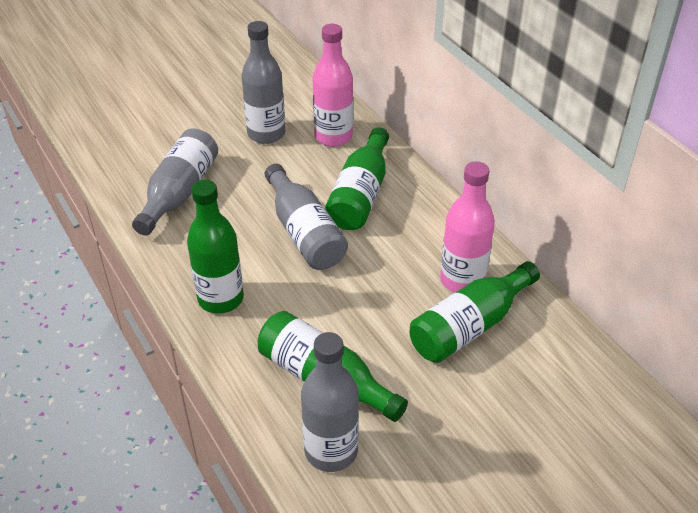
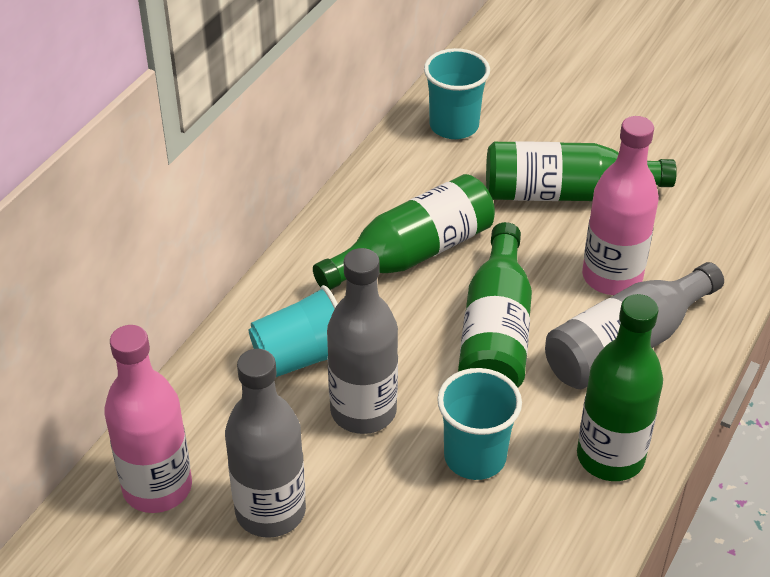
grey bottle: [132,128,218,236] [241,21,285,144] [265,164,348,270] [301,332,359,472] = 4 -> [225,349,306,538] [327,248,398,434] [545,262,724,389] = 3
turquoise cup: none = 0 -> [248,285,338,377] [424,48,490,139] [437,368,522,480] = 3

